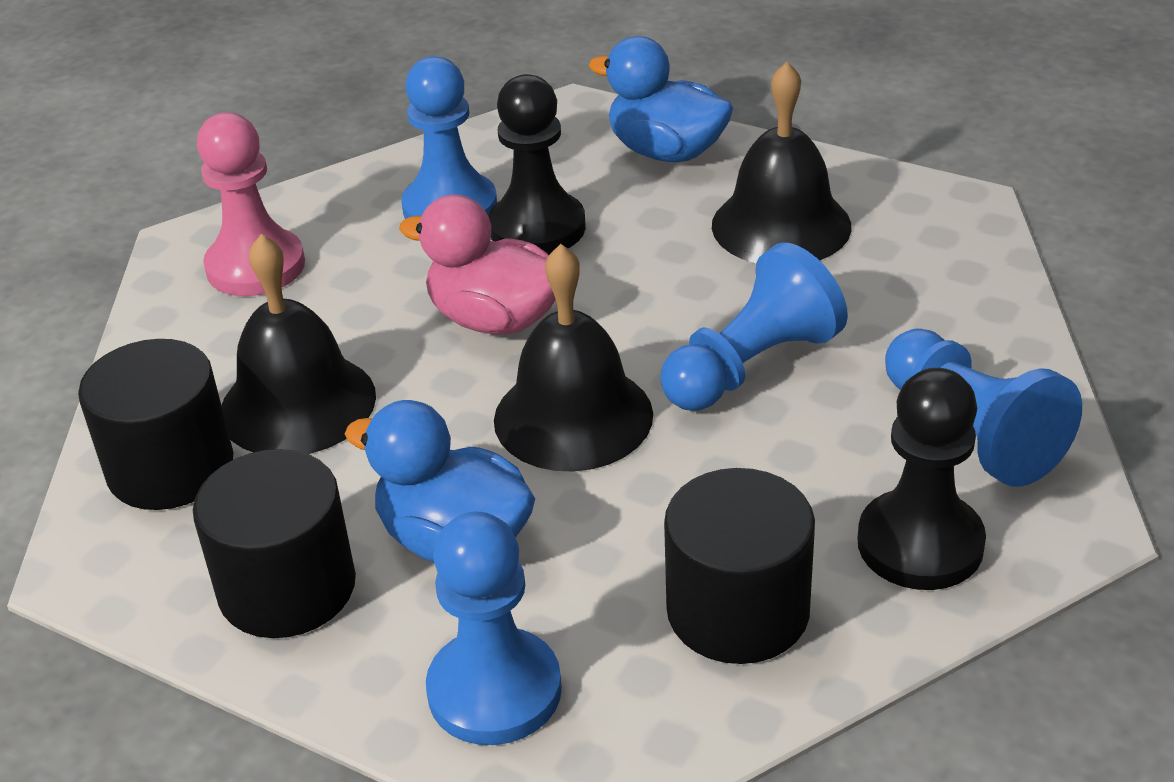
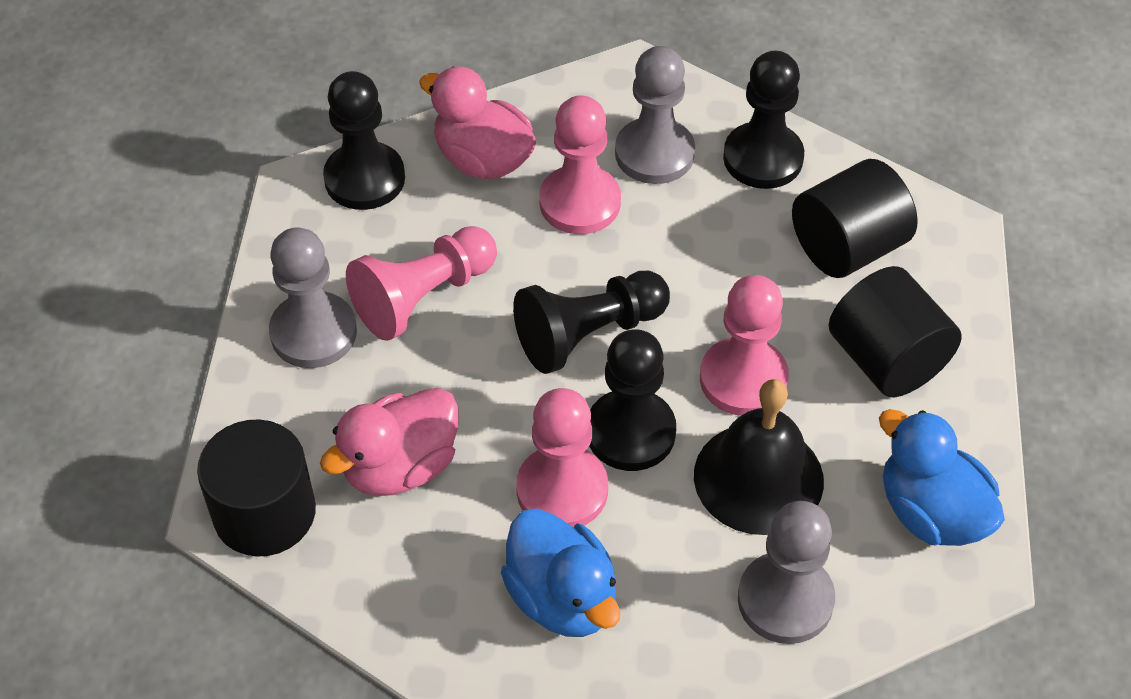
black bell: [221,234,376,454] [494,244,653,472] [712,62,852,263] = 3 -> [694,379,824,535] = 1
black pawn: [488,74,586,255] [858,368,986,590] = 2 -> [323,71,405,210] [513,271,670,374] [589,329,676,471] [723,50,804,189] = 4
blue pawn: [401,56,497,219] [426,512,562,745] [660,242,848,411] [885,328,1082,487] = 4 -> none = 0
grey pawn: none = 0 -> [269,227,357,368] [615,46,695,184] [738,501,835,644] = 3
pink duck: [399,194,556,334] = 1 -> [320,387,458,496] [419,67,536,179] = 2
pink pawn: [197,112,305,296] = 1 -> [346,226,497,341] [516,388,608,527] [539,95,621,234] [700,275,789,416] = 4

